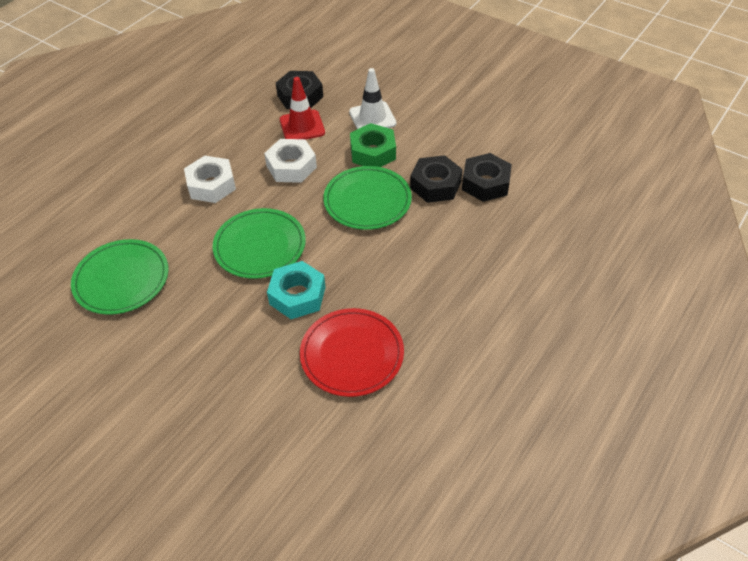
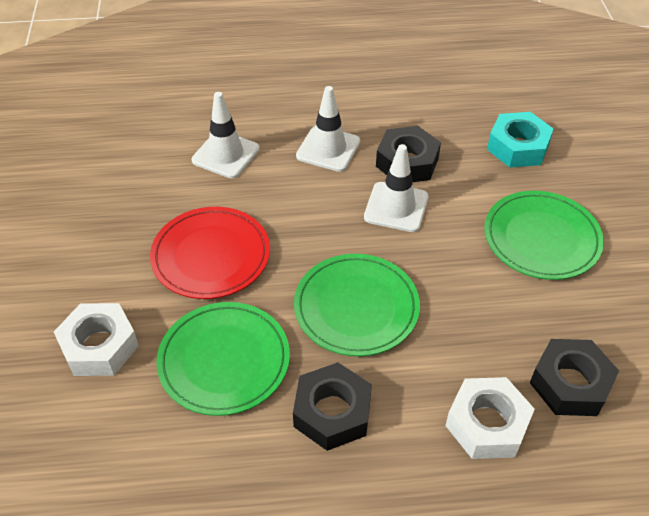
green nut: [350,123,396,167] = 1 -> none = 0
red traffic cone: [280,77,325,140] = 1 -> none = 0
white traffic cone: [349,68,397,129] = 1 -> [192,92,260,178] [296,86,360,172] [364,144,428,232] = 3

